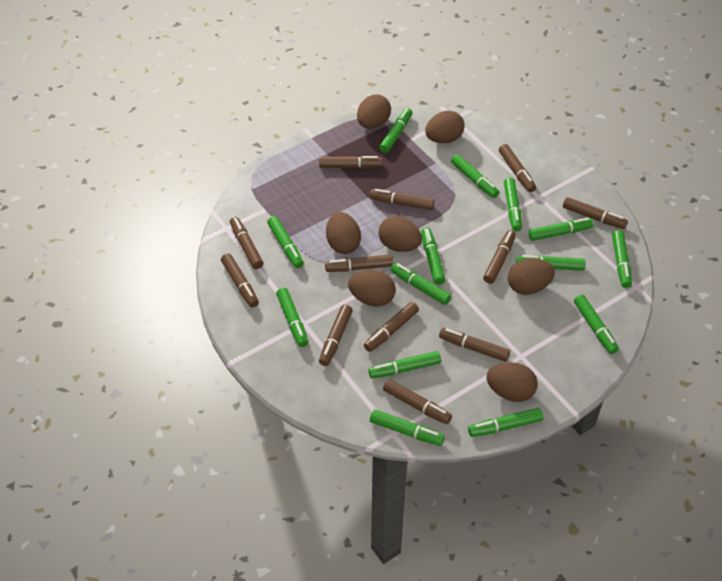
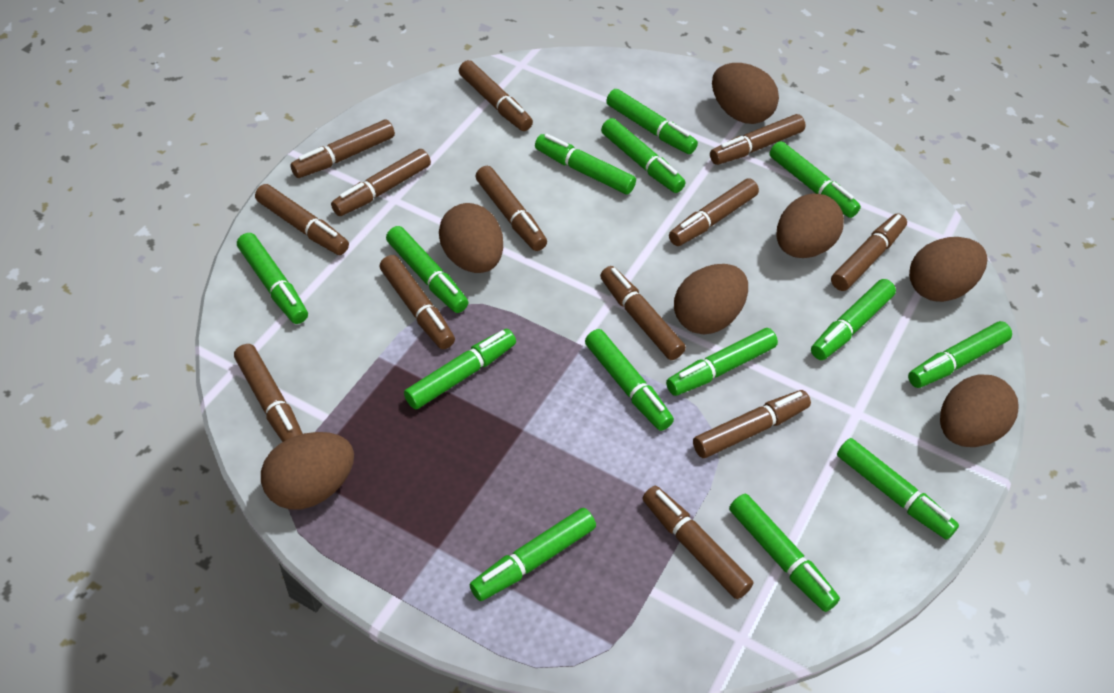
brown marker: [221,253,259,307] [230,217,263,269] [319,156,382,168] [319,305,353,366] [325,254,393,272] [364,302,419,352] [370,189,435,210] [383,379,452,424] [439,328,510,362] [483,230,516,284] [499,144,536,192] [563,197,628,229] = 12 -> [234,344,303,442] [255,184,349,255] [290,120,395,178] [331,149,431,216] [380,255,455,349] [459,60,533,131] [476,166,547,251] [600,266,686,360] [643,486,754,599] [669,178,759,246] [693,390,811,458] [710,114,806,165] [831,214,907,291] = 13

